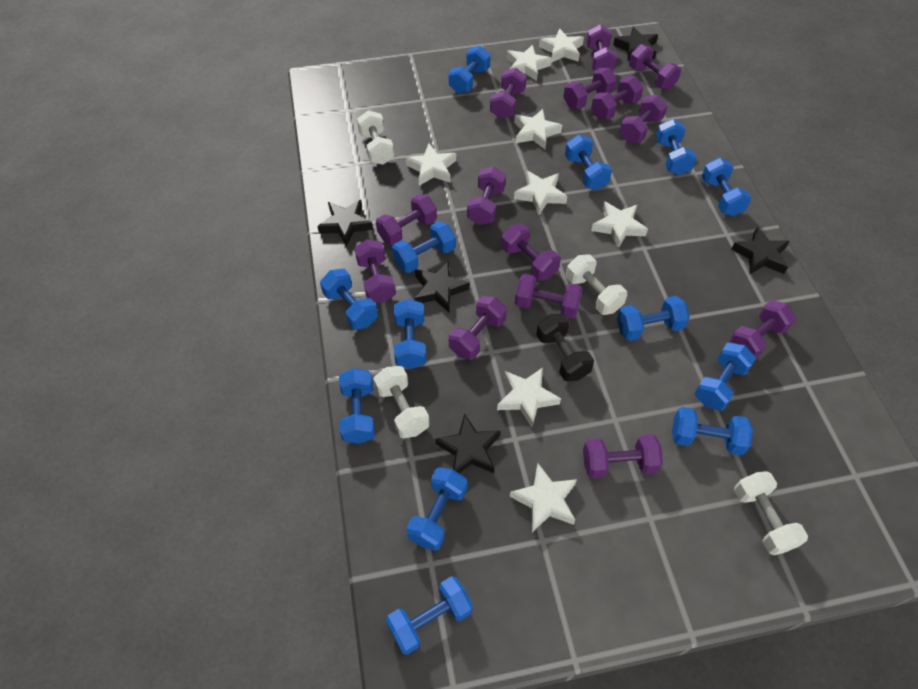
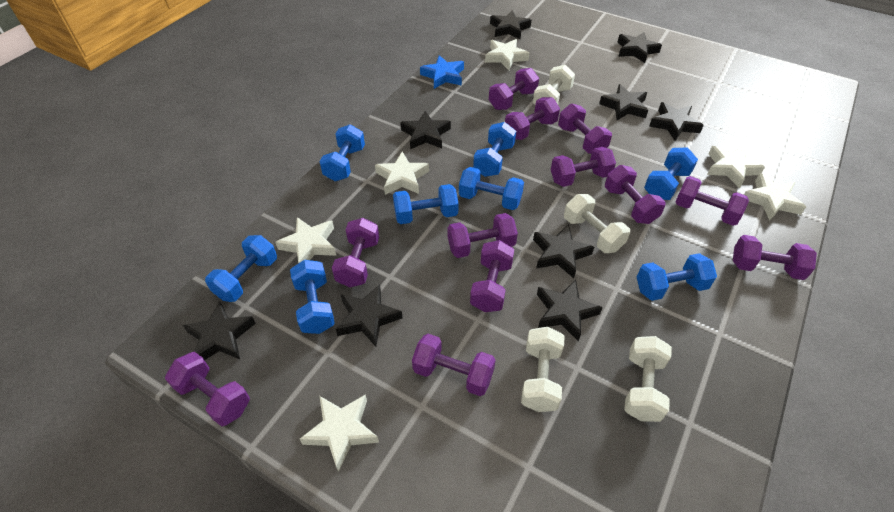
black dumbbell: [536,314,594,382] = 1 -> none = 0
black star: [317,200,373,246] [414,261,470,313] [435,414,500,473] [613,27,658,61] [731,227,790,275] = 5 -> [183,301,256,360] [336,284,402,347] [400,111,451,149] [490,10,531,39] [533,224,594,278] [537,280,603,341] [599,84,648,120] [618,32,662,63] [649,102,704,141] = 9
blue dumbbell: [320,269,378,330] [339,368,375,444] [386,576,473,655] [392,221,456,273] [394,299,426,369] [406,467,467,551] [448,46,491,94] [565,135,612,190] [617,296,690,341] [656,119,696,175] [672,407,753,455] [695,342,756,411] [701,158,751,216] = 13 -> [205,235,277,302] [290,260,335,334] [319,124,365,181] [393,184,459,224] [459,167,524,210] [473,122,516,177] [637,253,717,301] [644,147,698,200] = 8
blue star: none = 0 -> [420,55,464,89] = 1
purple dumbbell: [354,239,396,303] [376,194,437,245] [448,296,507,360] [467,167,506,225] [490,68,527,119] [501,224,561,281] [515,274,583,319] [563,68,617,109] [583,434,663,478] [586,25,618,71] [591,77,643,120] [619,95,667,143] [629,44,681,89] [729,300,796,358] = 14 -> [165,352,250,426] [332,218,379,287] [412,334,495,396] [448,213,518,258] [470,240,514,312] [489,68,539,110] [505,97,560,140] [551,147,616,187] [558,104,612,154] [605,165,666,224] [675,176,749,226] [733,235,817,280] = 12
white star: [406,144,456,186] [497,368,561,427] [507,45,552,81] [510,464,577,532] [514,109,562,149] [514,171,568,215] [539,28,584,63] [591,201,648,248] = 8 -> [275,217,336,263] [300,394,379,471] [375,152,429,195] [485,39,529,70] [707,146,765,188] [744,173,806,221] = 6

